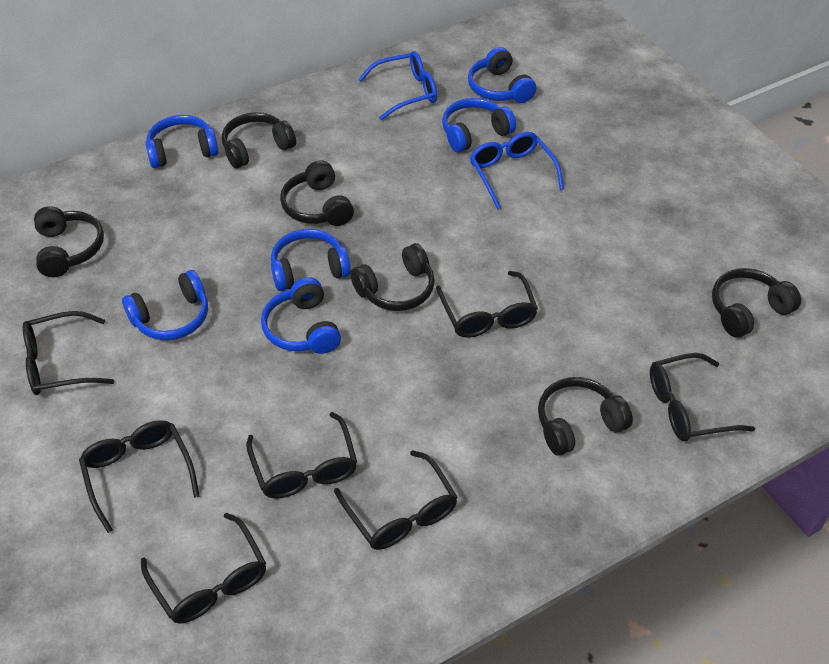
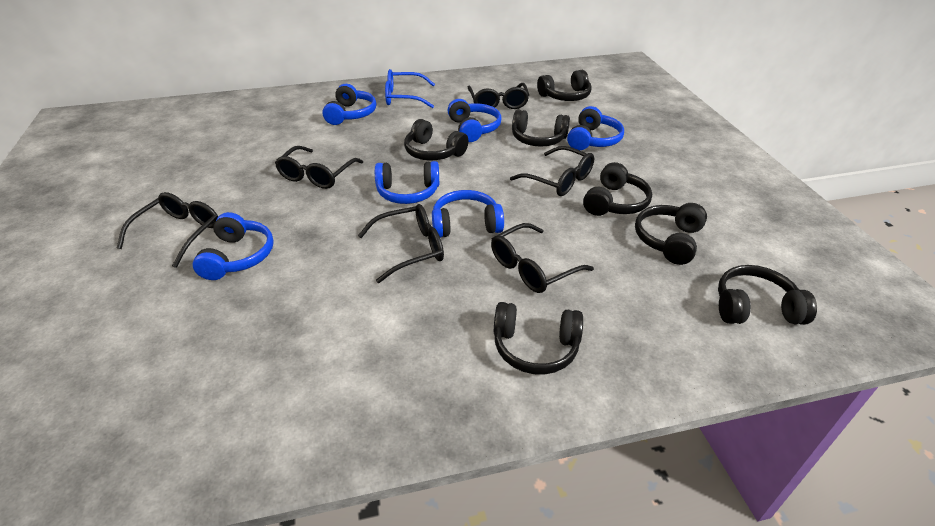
black glasses: [23,311,114,395] [79,420,199,533] [141,513,266,624] [246,412,357,499] [334,450,458,550] [436,271,538,338] [650,353,755,441] = 7 -> [117,192,218,268] [275,146,363,189] [358,204,444,283] [468,83,529,109] [491,223,594,293] [510,146,594,196] = 6
black headphones: [34,206,104,277] [222,112,296,168] [280,160,354,226] [350,243,435,311] [538,377,633,456] [712,268,801,338] = 6 -> [404,119,468,161] [494,302,583,375] [512,110,570,147] [537,70,592,101] [583,162,652,216] [635,203,707,265] [718,265,817,325] = 7
blue glasses: [358,51,437,120] [470,132,564,209] = 2 -> [385,69,435,108] = 1

